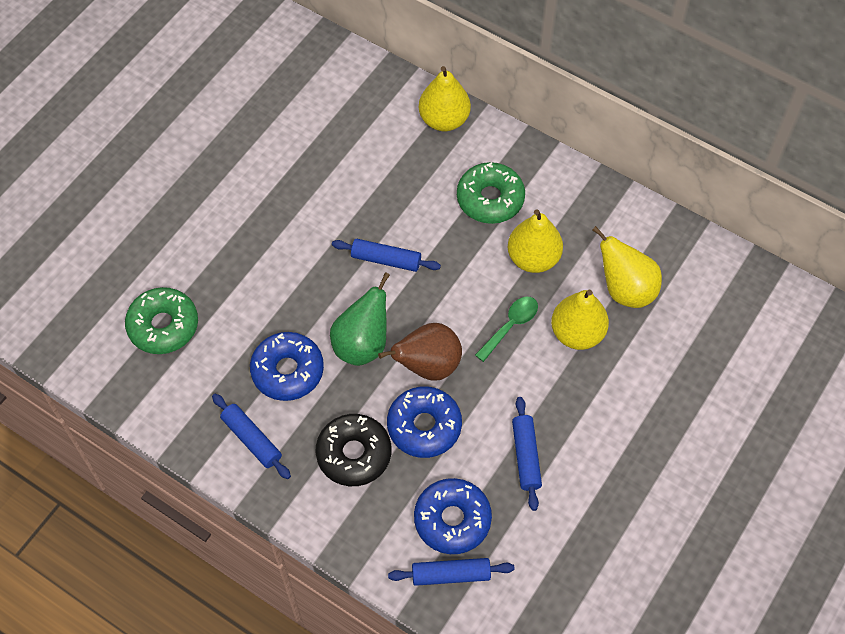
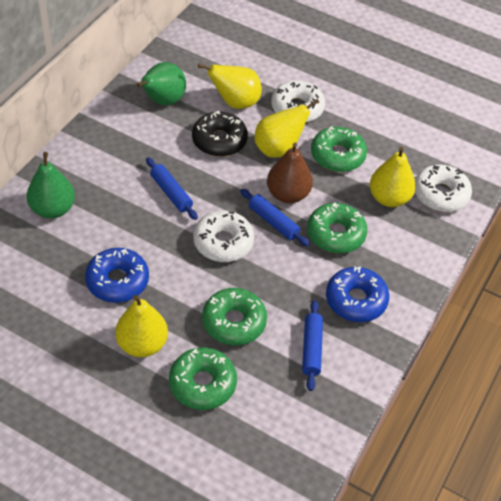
blue donut: [250,332,324,401] [387,386,462,458] [414,478,492,554] = 3 -> [85,248,149,303] [326,267,389,322] = 2
blue rolling pin: [212,394,291,479] [332,239,441,272] [388,558,514,586] [512,397,542,511] = 4 -> [146,157,198,220] [240,189,310,247] [302,300,323,391] = 3
green donut: [125,287,198,354] [457,162,525,224] = 2 -> [169,347,237,410] [202,288,267,345] [307,203,367,254] [311,126,367,172] = 4
green pear: [330,272,390,366] = 1 -> [27,152,75,219] [136,62,186,105] = 2
green spoon: [475,296,538,362] = 1 -> none = 0
white donut: none = 0 -> [193,211,254,262] [271,80,325,122] [415,164,472,212] = 3

